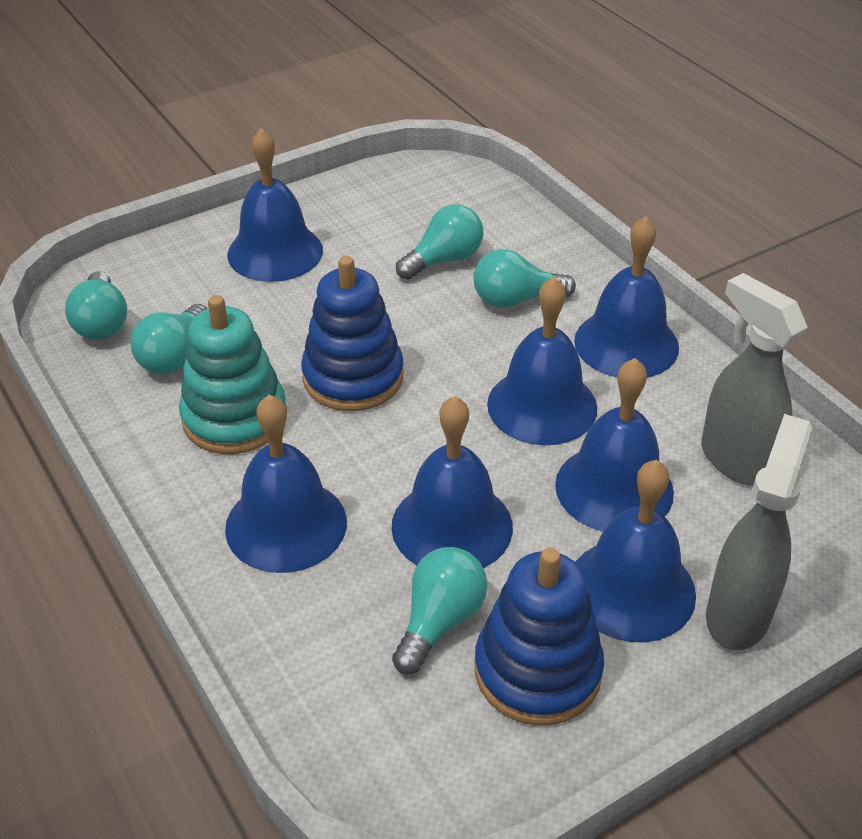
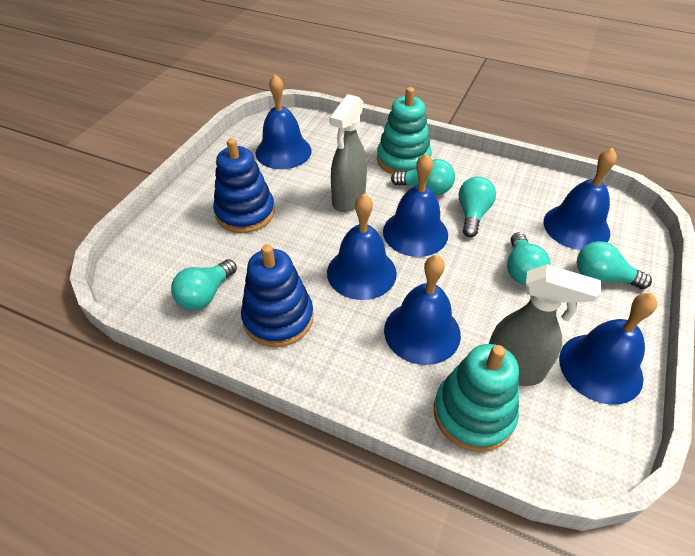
blue bell: [225,395,347,573] [227,128,323,282] [391,396,513,568] [487,277,597,445] [555,358,674,532] [574,216,679,378] [576,460,696,643] = 7 -> [255,74,312,169] [327,194,397,300] [383,153,448,257] [384,255,461,365] [544,148,617,250] [559,293,657,405] = 6
turquoise stacking toy: [179,295,287,454] = 1 -> [377,87,432,175] [434,344,519,452] = 2

